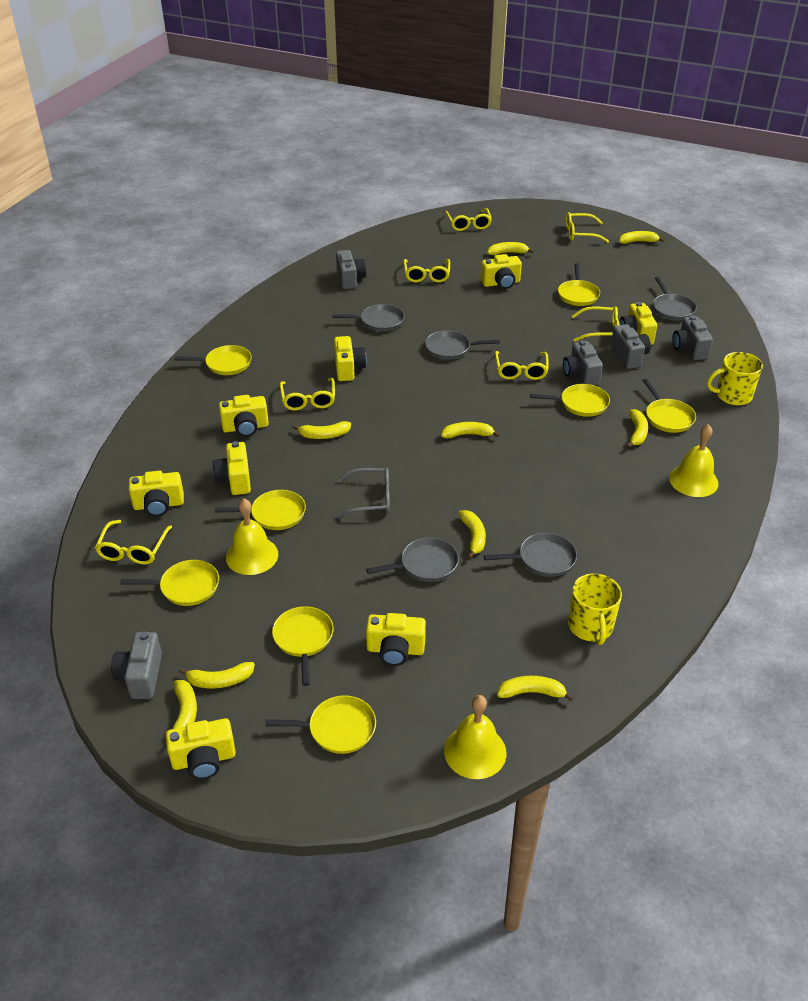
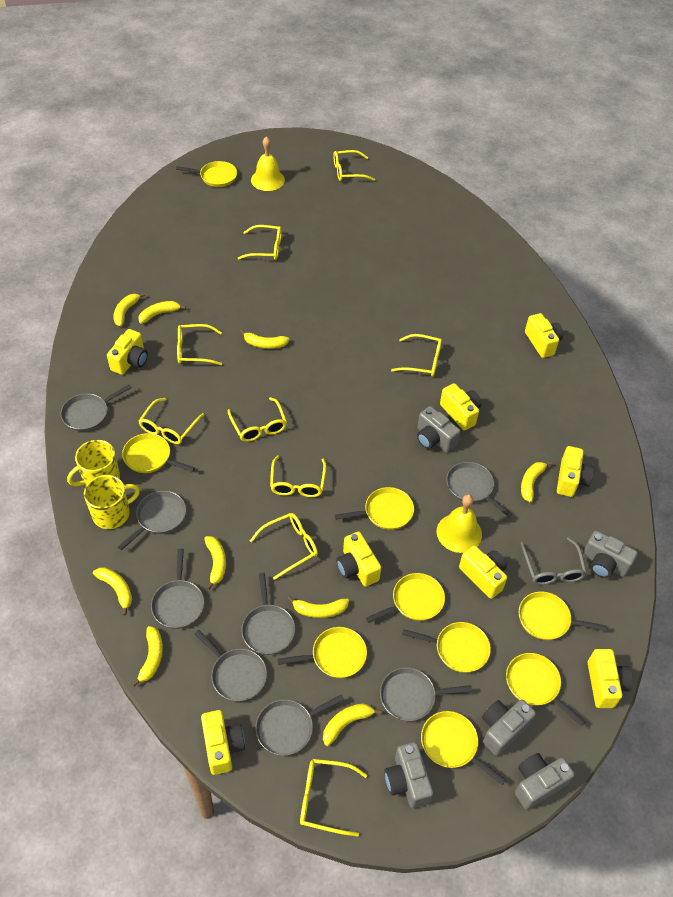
grey pan: [332,304,404,332] [366,537,459,582] [425,330,500,360] [484,533,577,577] [653,277,697,320] = 5 -> [61,385,132,431] [118,491,186,550] [151,548,204,629] [194,630,267,701] [241,573,295,655] [255,695,344,756] [380,667,472,721] [446,462,513,518] = 8
yellow bell: [226,499,278,575] [444,695,506,779] [669,424,719,497] = 3 -> [251,136,285,191] [437,494,482,553] = 2
yellow glasses: [95,520,172,564] [280,378,335,410] [404,259,450,283] [445,208,492,231] [495,351,549,380] [566,212,609,243] [572,306,620,342] = 7 -> [139,398,204,444] [177,324,222,365] [228,397,287,442] [238,225,282,260] [250,513,318,580] [270,455,326,497] [300,759,367,837] [333,150,375,181] [391,334,442,377] = 9
yellow pan: [120,560,219,606] [175,345,252,375] [215,490,306,530] [265,695,376,754] [272,606,334,686] [530,384,610,417] [558,263,600,306] [643,378,696,433] = 8 -> [122,433,195,473] [176,161,237,187] [277,627,367,678] [335,487,414,530] [366,573,445,623] [402,622,491,673] [421,711,506,785] [506,653,585,726] [519,592,607,640] = 9

